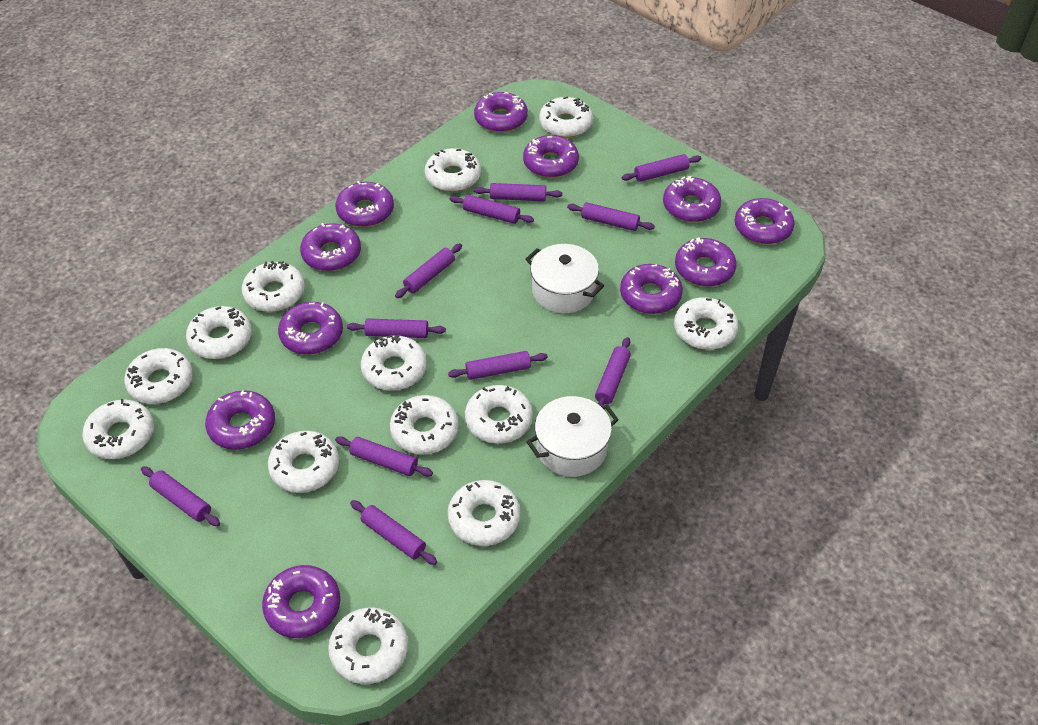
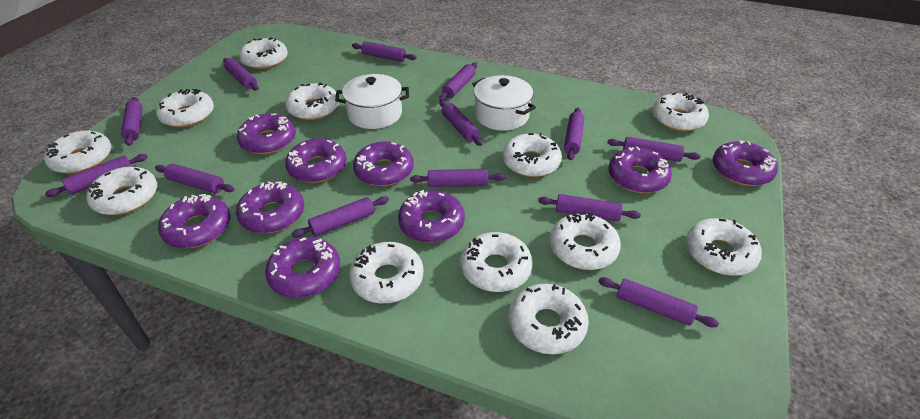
purple donut: [205,390,275,450] [262,565,340,638] [278,302,343,355] [300,223,361,271] [335,181,394,227] [474,92,528,132] [523,135,579,178] [620,264,683,314] [663,176,721,222] [675,237,737,287] [735,198,795,244] = 11 -> [158,194,230,248] [236,181,304,233] [237,113,296,154] [265,237,340,298] [285,138,347,183] [353,141,414,186] [398,190,465,243] [609,146,672,193] [713,140,778,186] = 9
purple rolling pin: [141,466,220,526] [335,436,433,477] [347,318,446,338] [350,500,437,565] [395,243,462,298] [448,351,548,380] [450,195,534,224] [474,183,562,201] [567,202,655,231] [595,337,631,406] [622,154,702,182] = 11 -> [45,154,147,197] [121,97,143,146] [155,163,235,193] [223,58,259,91] [292,196,389,238] [352,41,417,62] [410,169,506,187] [439,62,477,100] [439,100,483,146] [538,194,641,221] [564,108,584,160] [598,277,719,327] [607,137,701,162] = 13
white donut: [82,399,154,459] [124,348,193,404] [186,306,252,359] [242,261,305,312] [268,431,339,493] [328,608,408,684] [361,335,427,391] [390,395,459,455] [425,148,481,192] [447,480,520,546] [465,385,533,444] [539,96,593,138] [674,297,739,350] = 13 -> [44,130,112,174] [86,167,157,215] [156,89,214,127] [239,37,288,69] [285,83,339,120] [349,242,423,303] [460,232,533,292] [503,133,562,177] [509,284,589,354] [550,212,621,270] [652,93,709,131] [686,218,762,276] = 12

